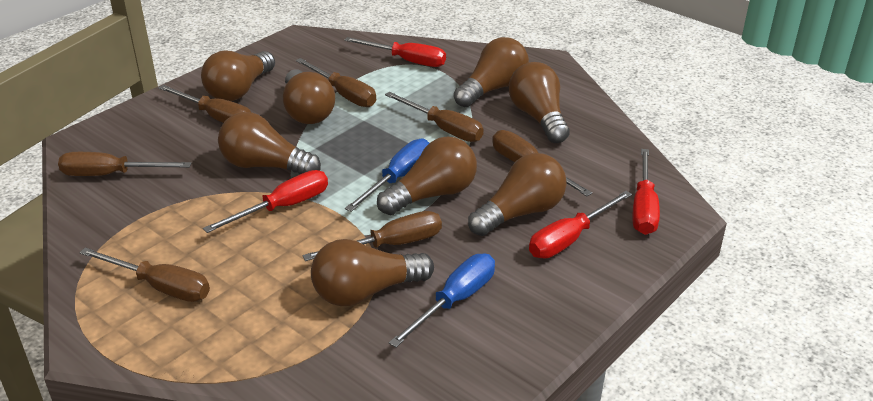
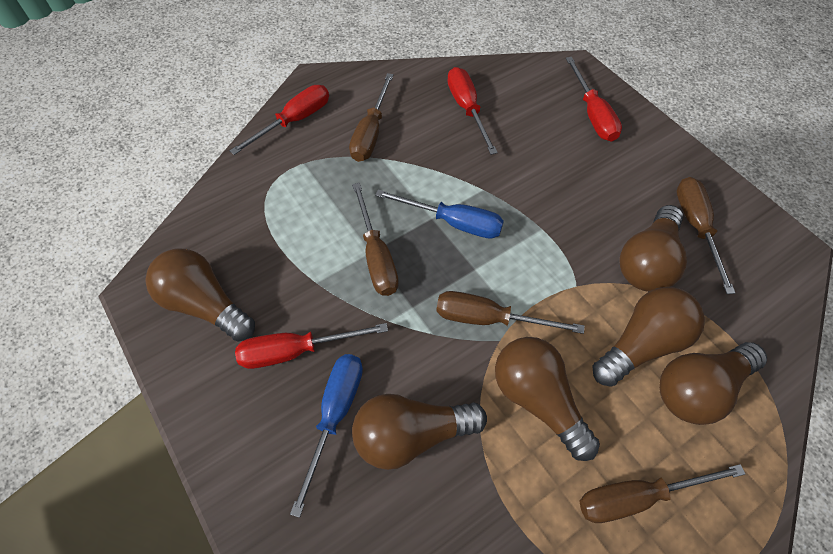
brown light bulb: [201,51,275,101] [218,112,321,175] [283,69,335,124] [311,239,434,306] [377,137,477,215] [454,37,529,107] [468,153,566,236] [509,62,570,143] = 8 -> [146,249,255,342] [352,394,487,470] [495,337,600,461] [592,287,705,387] [620,205,687,292] [659,342,767,425] = 6
brown screwdriver: [58,152,191,176] [80,248,210,302] [159,85,251,123] [296,58,376,107] [303,211,442,261] [385,92,483,142] [492,130,592,196] = 7 -> [349,73,394,162] [352,183,399,296] [436,291,584,334] [579,464,745,523] [677,177,735,294] = 5

